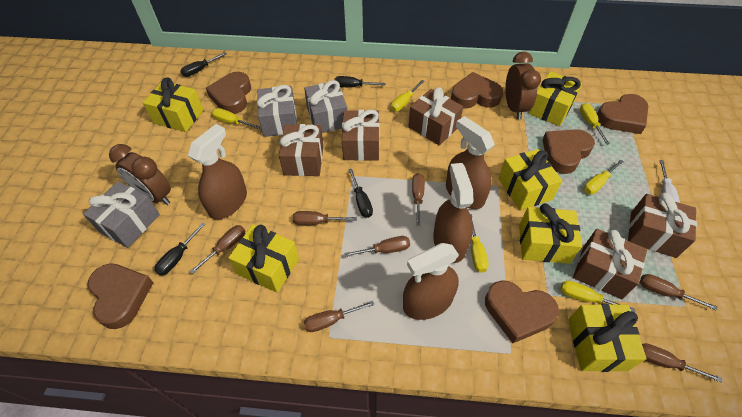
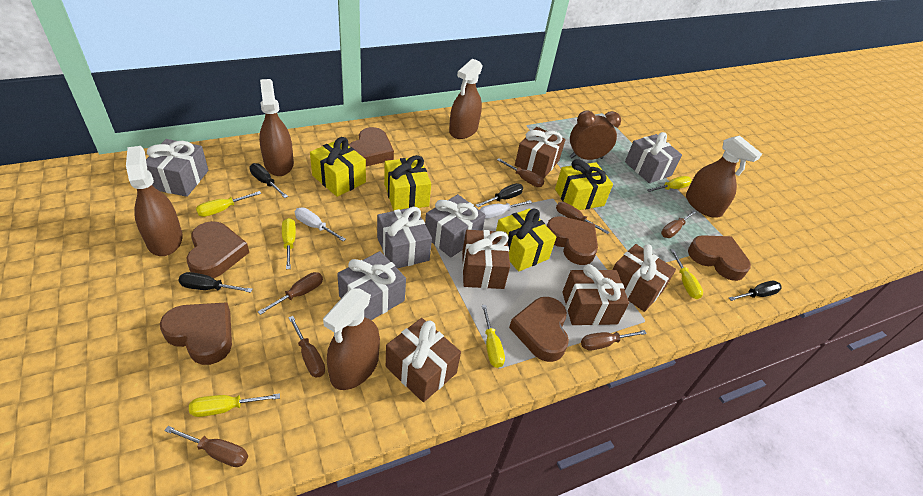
brown clock: [109,144,171,205] [505,51,541,119] = 2 -> [570,111,621,160] = 1
brown spray bottle: [188,124,247,220] [403,243,459,320] [433,163,474,263] [446,116,495,209] = 4 -> [126,146,183,256] [259,79,294,176] [323,289,380,390] [449,59,483,139] [686,136,762,218] = 5
grey gift: [83,181,160,248] [257,85,297,137] [304,80,347,133] = 3 -> [146,139,209,197] [337,251,406,320] [377,207,432,268] [425,194,486,258] [625,132,682,183] = 5
white screwdriver: [659,160,680,203] = 1 -> [295,207,346,242] [480,200,532,219] = 2
yellow gift: [143,77,203,132] [228,224,299,293] [498,149,562,210] [519,203,582,264] [528,71,582,126] [568,304,647,372] = 6 -> [310,137,366,197] [384,155,431,211] [496,209,556,272] [555,159,613,210] = 4

